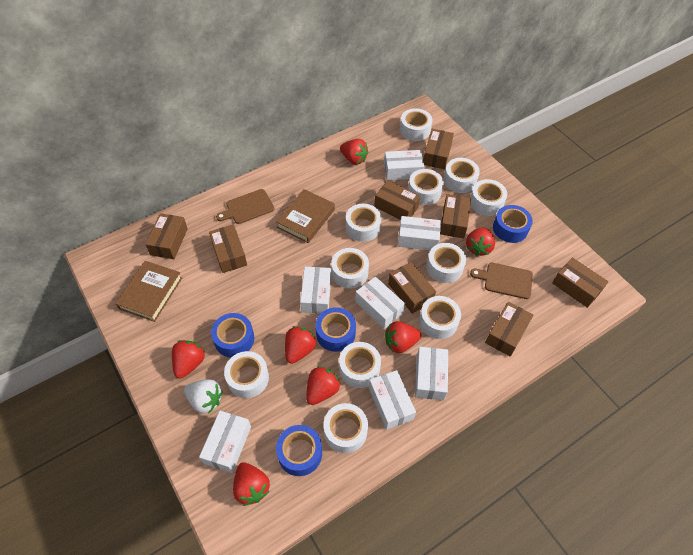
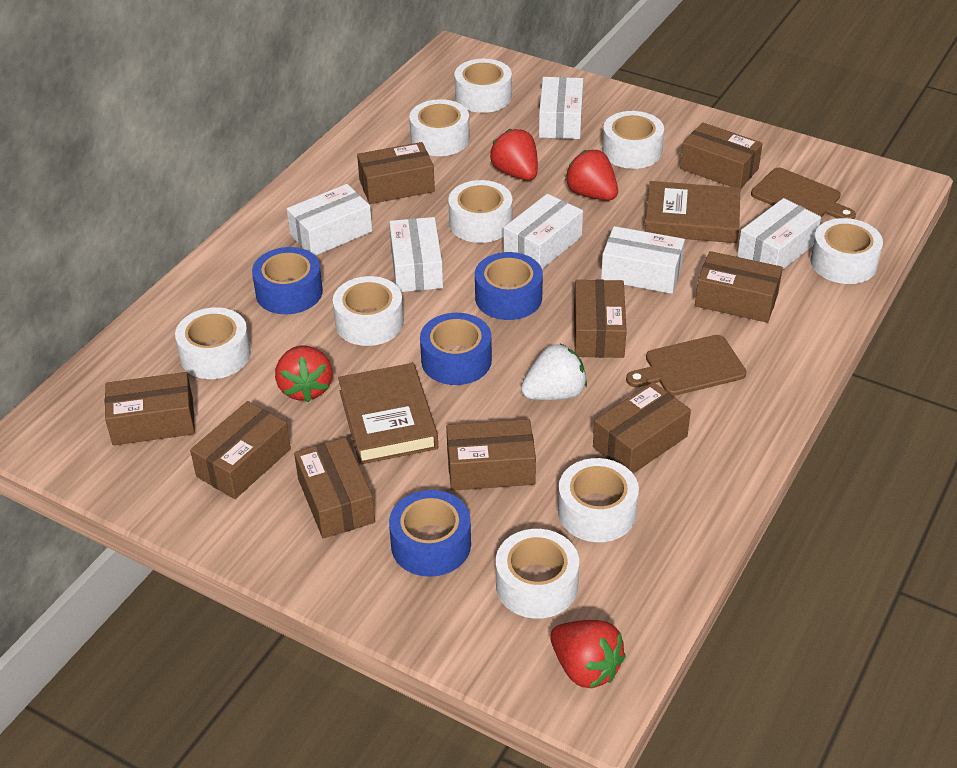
brown box: [145,213,188,259] [209,224,247,273] [374,180,420,220] [388,262,436,314] [423,129,454,169] [440,194,471,238] [485,302,533,357] [552,257,609,308] = 8 -> [105,372,195,446] [190,401,291,499] [294,437,375,539] [357,142,435,204] [446,419,536,491] [574,280,627,358] [593,382,691,474] [680,123,763,190] [695,251,783,323] = 9
red strawberry: [172,340,205,379] [233,462,270,506] [285,326,317,364] [306,366,340,405] [340,139,368,165] [385,321,421,353] [466,227,495,256] = 7 -> [275,346,333,402] [490,129,538,180] [550,620,626,688] [565,150,618,200] = 4
white box: [199,411,251,473] [300,267,331,314] [355,277,405,329] [369,370,416,430] [384,150,424,180] [398,216,441,250] [415,347,448,400] = 7 -> [287,184,372,256] [389,217,443,292] [504,194,583,269] [539,77,583,139] [601,226,685,294] [737,198,821,270] = 6
white tape: [224,351,269,398] [323,403,368,453] [331,248,369,289] [339,342,381,388] [346,204,381,242] [400,108,432,141] [408,169,444,205] [419,296,461,339] [426,243,466,283] [444,158,480,193] [470,179,507,216] = 11 -> [175,307,251,379] [333,276,404,346] [409,99,470,156] [448,180,512,243] [454,59,512,113] [496,529,579,619] [558,458,639,542] [602,111,664,169] [810,218,883,284] = 9

